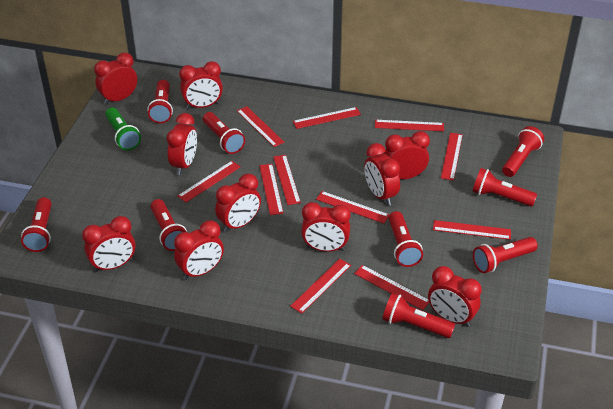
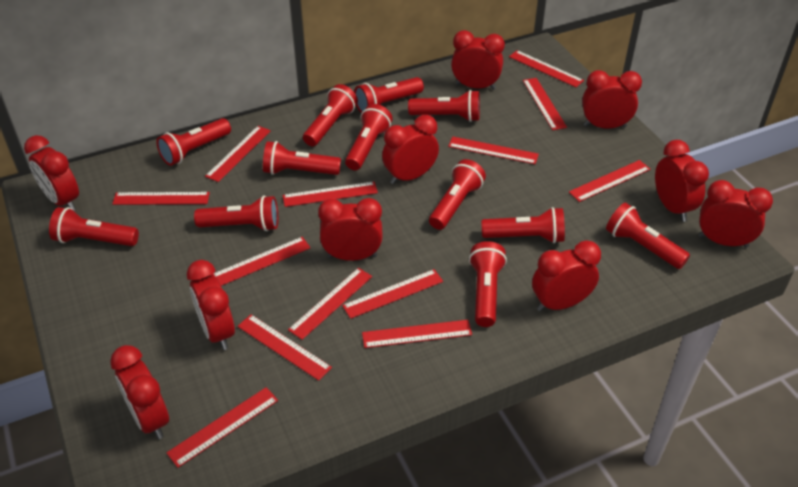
green flashlight: [105,107,141,150] = 1 -> none = 0
red flashlight: [21,197,52,252] [147,80,173,123] [150,199,187,251] [203,112,245,154] [382,293,455,338] [389,211,423,267] [472,168,537,206] [473,237,538,273] [502,126,544,177] = 9 -> [49,207,139,246] [156,118,231,166] [194,195,278,231] [263,141,341,175] [303,84,358,146] [345,104,393,170] [354,77,424,113] [408,90,480,122] [429,159,486,230] [469,241,507,327] [481,207,565,243] [606,202,690,269] = 12
red ruler: [178,161,241,202] [237,106,284,147] [259,164,283,215] [273,155,301,205] [290,259,351,314] [293,107,361,129] [316,191,389,224] [354,265,429,310] [375,120,444,131] [433,220,511,240] [441,133,463,181] = 11 -> [112,192,210,205] [166,387,278,468] [205,126,271,182] [213,237,311,286] [237,314,332,381] [283,182,378,207] [288,268,372,340] [342,269,443,319] [362,320,472,348] [448,137,539,164] [509,50,584,87] [523,78,567,130] [569,160,651,202] = 13

